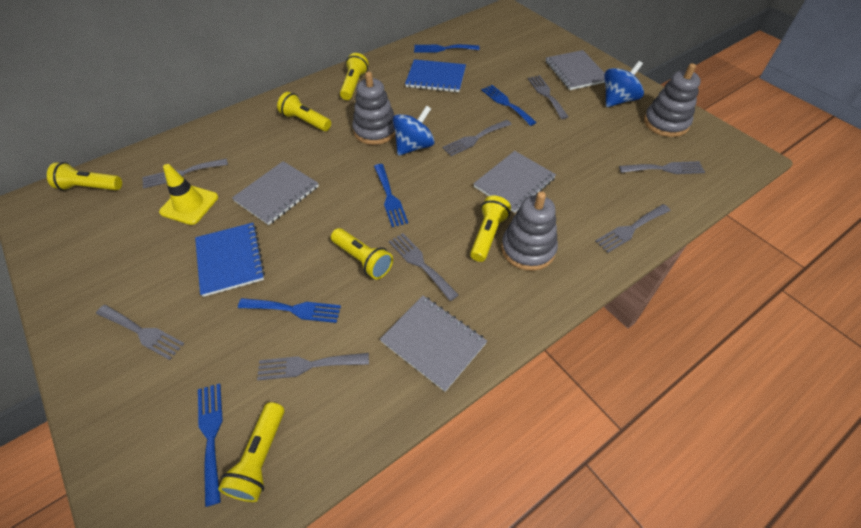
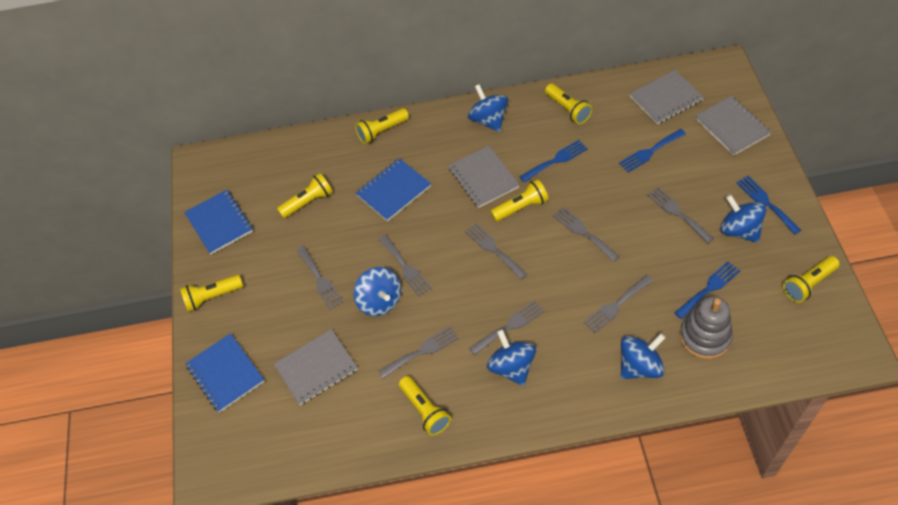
blue fork: [198,383,223,507] [238,298,341,323] [374,164,408,227] [414,44,480,53] [481,85,537,126] = 5 -> [520,140,588,182] [619,129,686,173] [675,261,740,319] [736,176,801,235] = 4
blue notebook: [195,223,265,297] [405,59,466,92] = 2 -> [184,190,253,254] [185,333,265,413] [356,158,431,221] = 3
blue spinning top: [393,105,435,156] [604,61,644,107] = 2 -> [354,267,401,316] [468,84,508,132] [487,329,536,386] [621,333,666,379] [720,195,766,243] = 5
grey stacking toy: [352,72,395,145] [501,192,558,271] [644,63,701,137] = 3 -> [680,296,733,359] = 1
yellow flashlight: [47,162,122,190] [218,402,284,502] [277,92,331,131] [331,228,393,279] [340,53,369,100] [470,196,511,262] = 6 -> [180,275,243,312] [277,173,333,218] [355,108,409,144] [399,376,451,436] [490,179,549,222] [545,83,592,124] [783,256,840,303] = 7
yellow traffic cone: [159,164,218,225] = 1 -> none = 0

